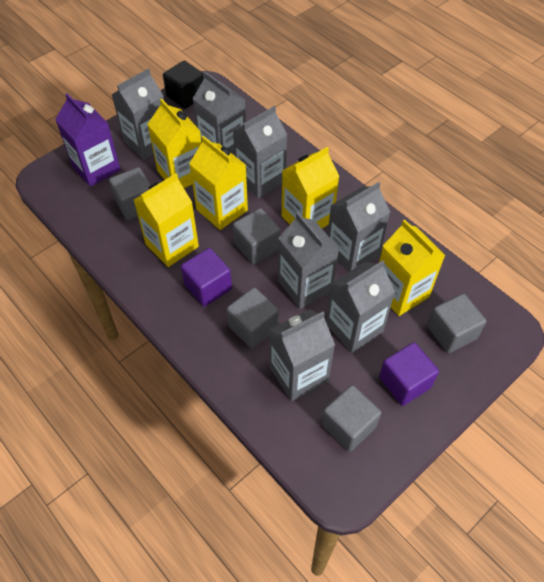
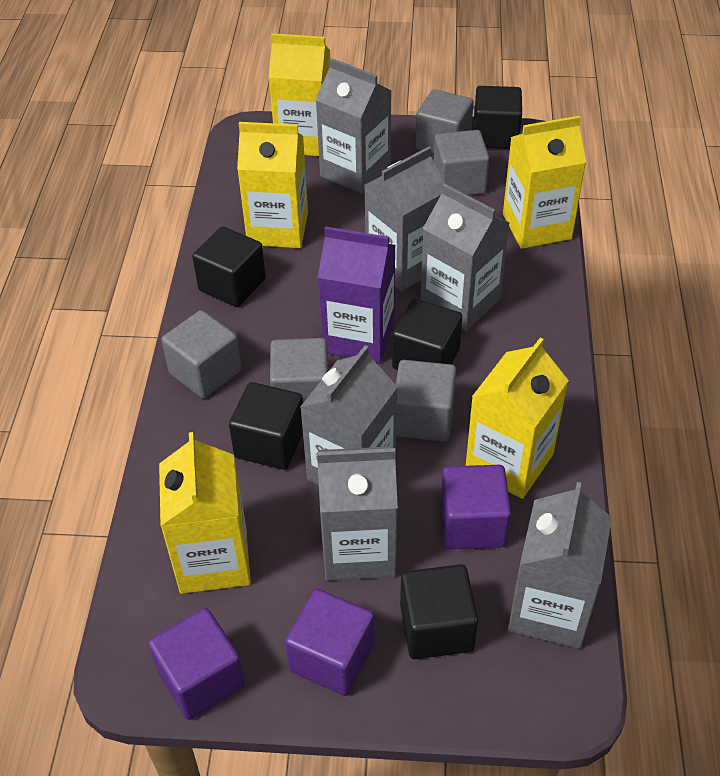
black cube: [163,61,204,109] = 1 -> [192,226,266,307] [229,382,303,470] [392,299,462,370] [400,564,478,659] [474,86,522,149] = 5
grey carton: [111,68,164,160] [193,72,246,156] [233,106,287,198] [269,309,335,401] [278,212,339,309] [326,260,395,353] [328,182,390,272] = 7 -> [300,345,398,485] [316,58,392,194] [317,446,398,581] [364,147,445,291] [421,184,509,331] [508,482,612,649] = 6
purple cube: [181,248,232,307] [379,342,439,406] = 2 -> [148,608,245,720] [285,589,375,696] [440,465,511,549] = 3

